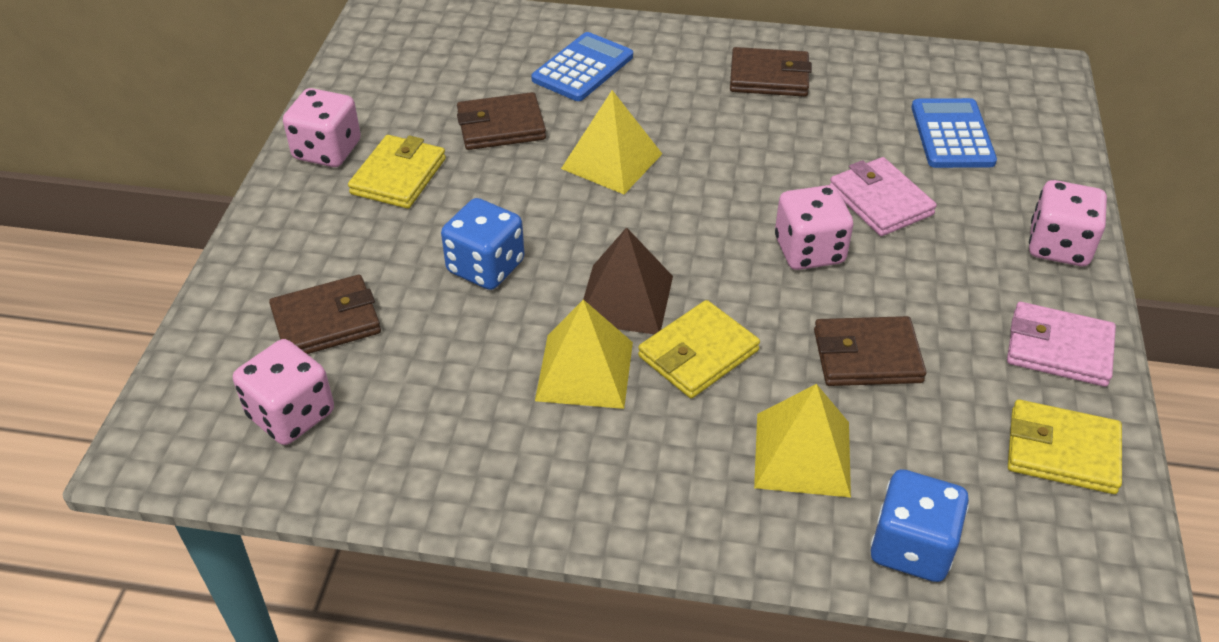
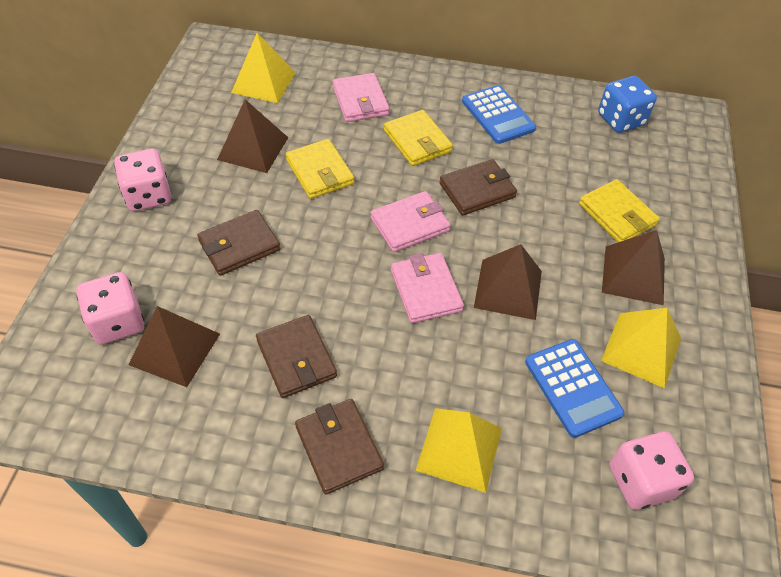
blue dice: [441,198,525,290] [871,469,969,582] = 2 -> [598,76,657,133] = 1
brown pyramid: [583,227,673,334] = 1 -> [128,306,220,387] [217,99,288,173] [474,244,542,320] [602,230,665,305] = 4
pink dice: [233,339,334,445] [283,88,361,167] [775,185,853,270] [1029,180,1107,266] = 4 -> [76,272,144,345] [114,149,171,211] [609,431,694,510] = 3
pink wallet: [830,157,937,236] [1007,302,1116,387] = 2 -> [332,73,390,122] [370,191,451,252] [391,253,464,323] = 3

